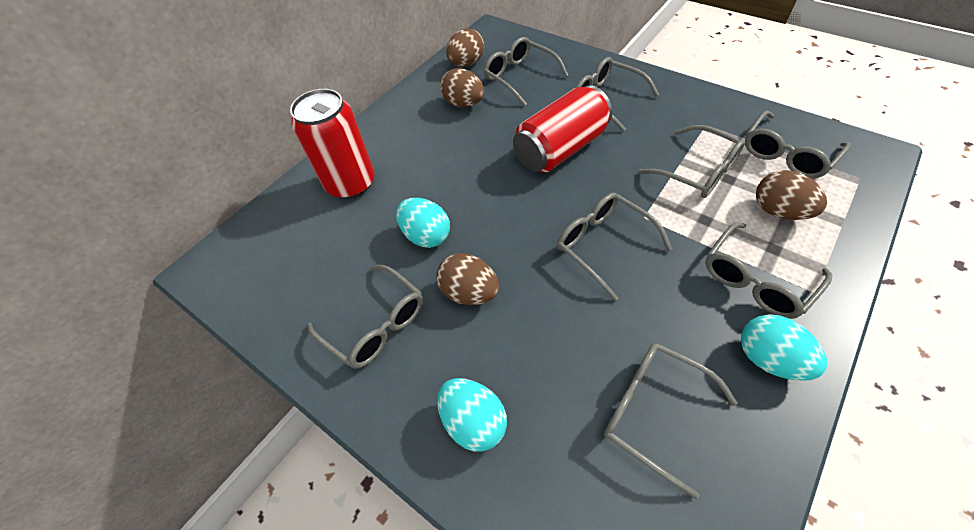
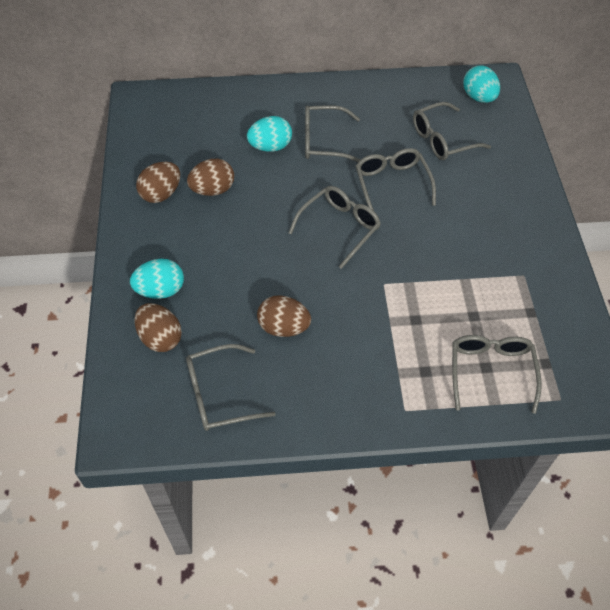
grey glasses: [307,265,423,369] [484,37,568,106] [557,193,672,301] [576,57,659,132] [604,343,737,499] [638,125,745,198] [705,222,832,319] [745,111,851,179] = 8 -> [186,344,275,431] [288,186,381,269] [305,105,360,163] [356,148,436,211] [413,102,491,160] [452,335,542,414] = 6
red can: [290,89,375,199] [513,85,612,173] = 2 -> none = 0

